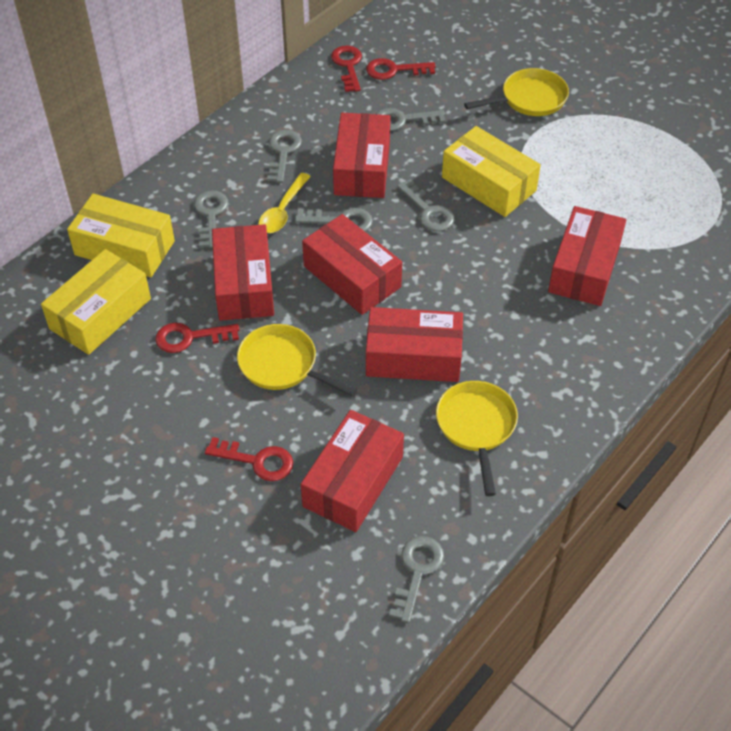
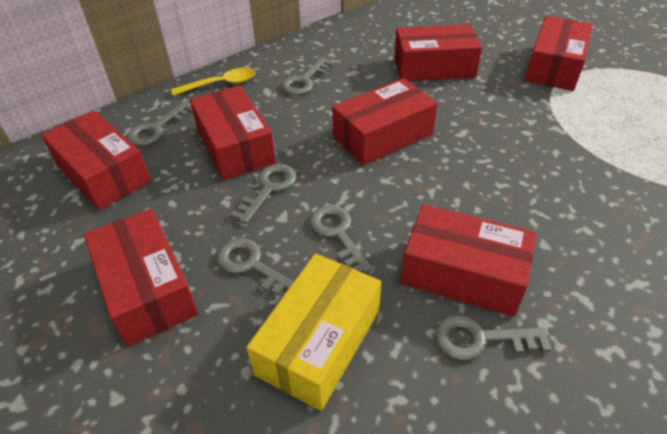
red box: [212,224,274,321] [301,410,404,532] [302,214,402,315] [333,113,391,198] [366,307,463,382] [548,206,626,306] = 6 -> [41,111,151,210] [84,209,198,347] [190,85,276,180] [332,78,437,166] [394,24,482,81] [401,204,536,317] [525,16,593,91] = 7
red key: [155,323,239,353] [205,437,293,481] [331,46,362,92] [366,58,436,80] = 4 -> none = 0
yellow box: [41,249,151,355] [67,194,175,277] [442,126,541,217] = 3 -> [246,254,381,411] = 1
yellow pan: [237,324,357,397] [436,381,518,496] [464,68,569,116] = 3 -> none = 0

